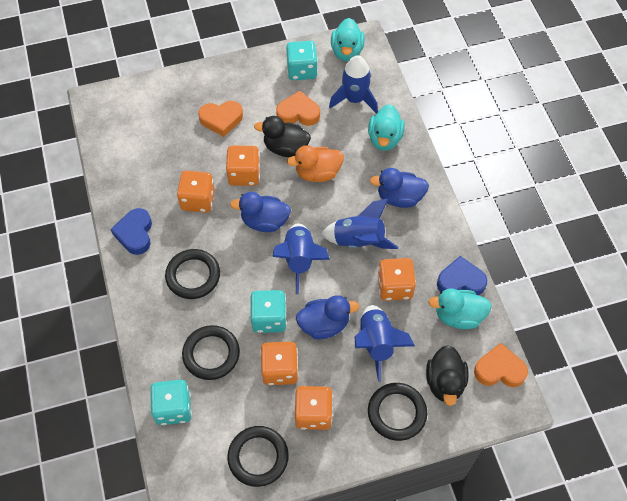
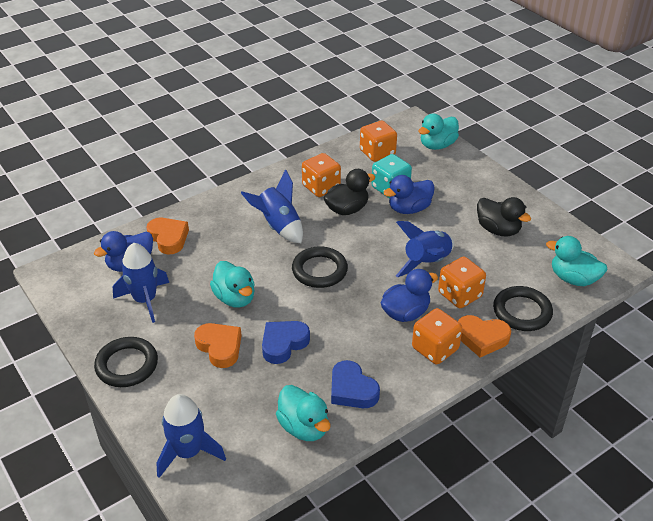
black ring: [165,249,220,299] [182,325,240,380] [227,426,289,487] [368,383,427,441] = 4 -> [94,337,158,387] [292,246,348,288] [493,286,553,331] = 3
orange dice: [177,171,215,213] [226,146,260,186] [260,342,298,385] [295,386,333,430] [378,258,416,301] = 5 -> [302,153,341,197] [360,121,397,162] [412,308,462,364] [438,257,486,308] = 4
orange duck: [287,145,344,182] = 1 -> none = 0
turquoise dice: [150,380,192,425] [250,290,287,333] [286,41,318,80] = 3 -> [371,154,412,198] = 1
turquoise duck: [331,18,365,61] [368,104,405,151] [428,289,492,329] = 3 -> [210,261,255,308] [276,385,330,441] [418,114,459,150] [546,236,607,286] = 4

